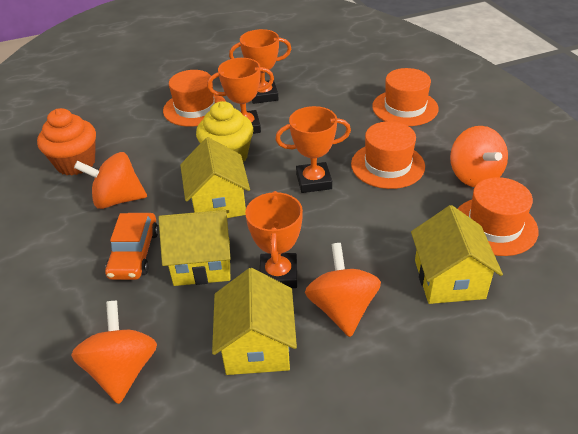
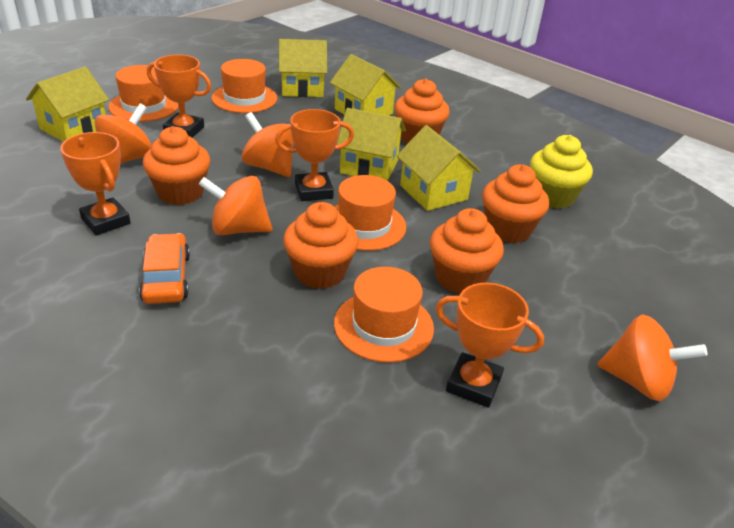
orange cupcake: [37,108,96,176] = 1 -> [143,126,211,205] [283,202,358,289] [394,78,450,143] [430,208,504,293] [482,164,549,243] = 5
yellow house: [158,210,231,286] [180,137,250,218] [212,268,297,375] [411,205,503,304] = 4 -> [26,67,109,142] [279,39,327,97] [330,54,401,115] [336,108,406,181] [397,125,481,211] = 5

